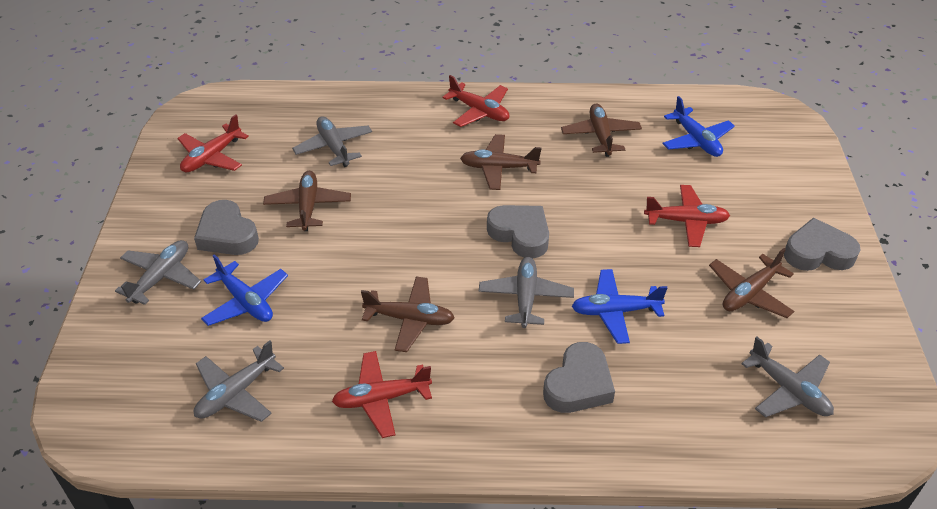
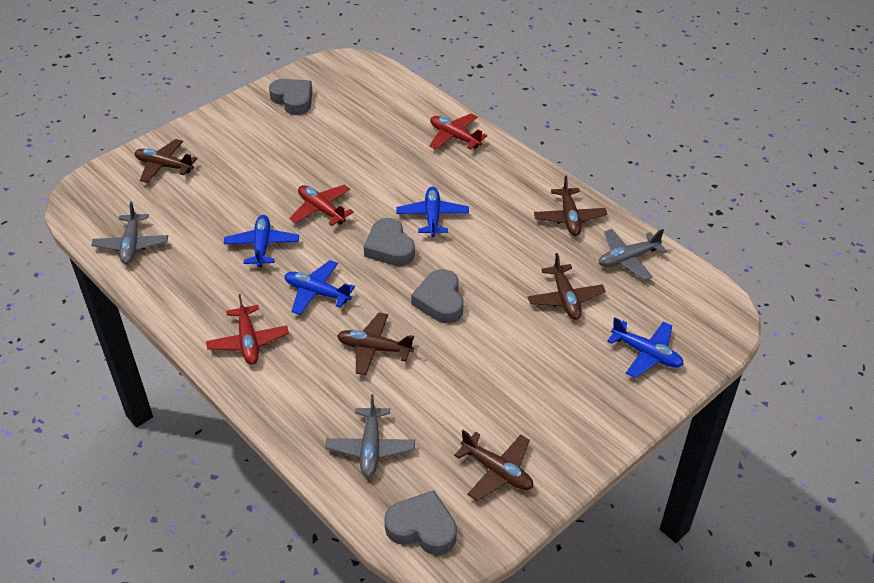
blue plane: [201,254,288,326] [572,269,667,344] [662,96,735,157] = 3 -> [224,215,299,268] [285,260,355,315] [396,186,469,237] [607,317,684,378] = 4
grey plane: [115,240,201,305] [194,340,284,422] [292,116,372,167] [479,257,574,328] [741,337,834,417] = 5 -> [91,201,168,264] [325,394,415,477] [599,229,667,280] = 3
red plane: [177,114,249,172] [332,351,432,438] [442,75,509,127] [644,185,730,247] = 4 -> [206,294,289,365] [289,185,354,226] [429,113,487,149] = 3

